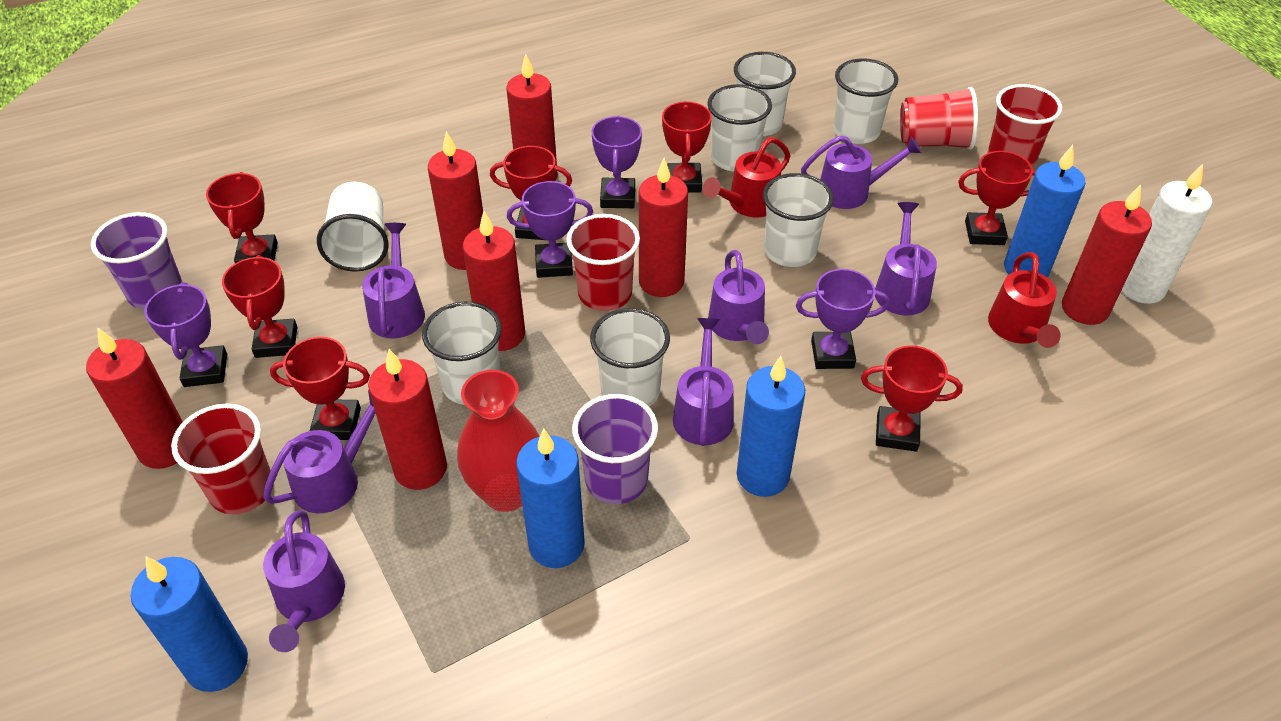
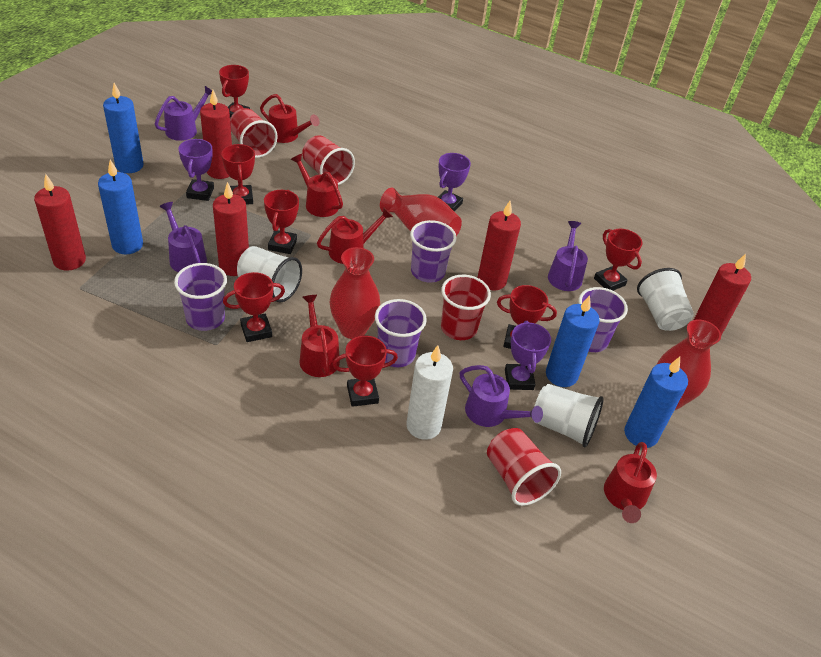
purple cup: [91,212,182,309] [572,394,658,504] = 2 -> [174,263,227,331] [375,299,427,367] [410,220,457,283] [579,287,628,352] = 4
purple trophy: [145,282,227,387] [507,181,593,278] [591,116,642,208] [796,269,889,369] = 4 -> [178,139,214,201] [438,153,471,212] [505,321,551,390] = 3
purple watering can: [263,390,375,513] [263,510,345,652] [362,223,425,339] [673,318,734,446] [708,250,769,344] [801,136,922,209] [875,202,937,315] = 7 -> [155,86,212,141] [159,202,207,272] [460,365,543,427] [548,221,588,291] = 4
red candle: [86,328,183,469] [368,349,447,490] [428,131,483,270] [463,211,525,351] [507,54,558,181] [639,158,688,297] [1062,185,1152,325] = 7 -> [34,173,86,271] [200,90,232,179] [213,182,249,276] [478,201,521,291] [694,254,751,336] = 5
red vase: [457,370,539,512] = 1 -> [329,247,380,339] [380,188,462,236] [657,319,721,410] = 3
red watering can: [703,137,791,217] [988,252,1061,348] = 2 -> [260,94,320,143] [291,154,343,217] [299,295,340,377] [317,208,393,264] [604,442,657,523] = 5
white cup: [317,182,389,272] [422,302,502,405] [590,308,670,407] [707,84,772,171] [734,52,796,136] [763,173,834,267] [834,58,898,144] = 7 -> [237,246,302,302] [534,384,604,447] [637,268,694,331] = 3

